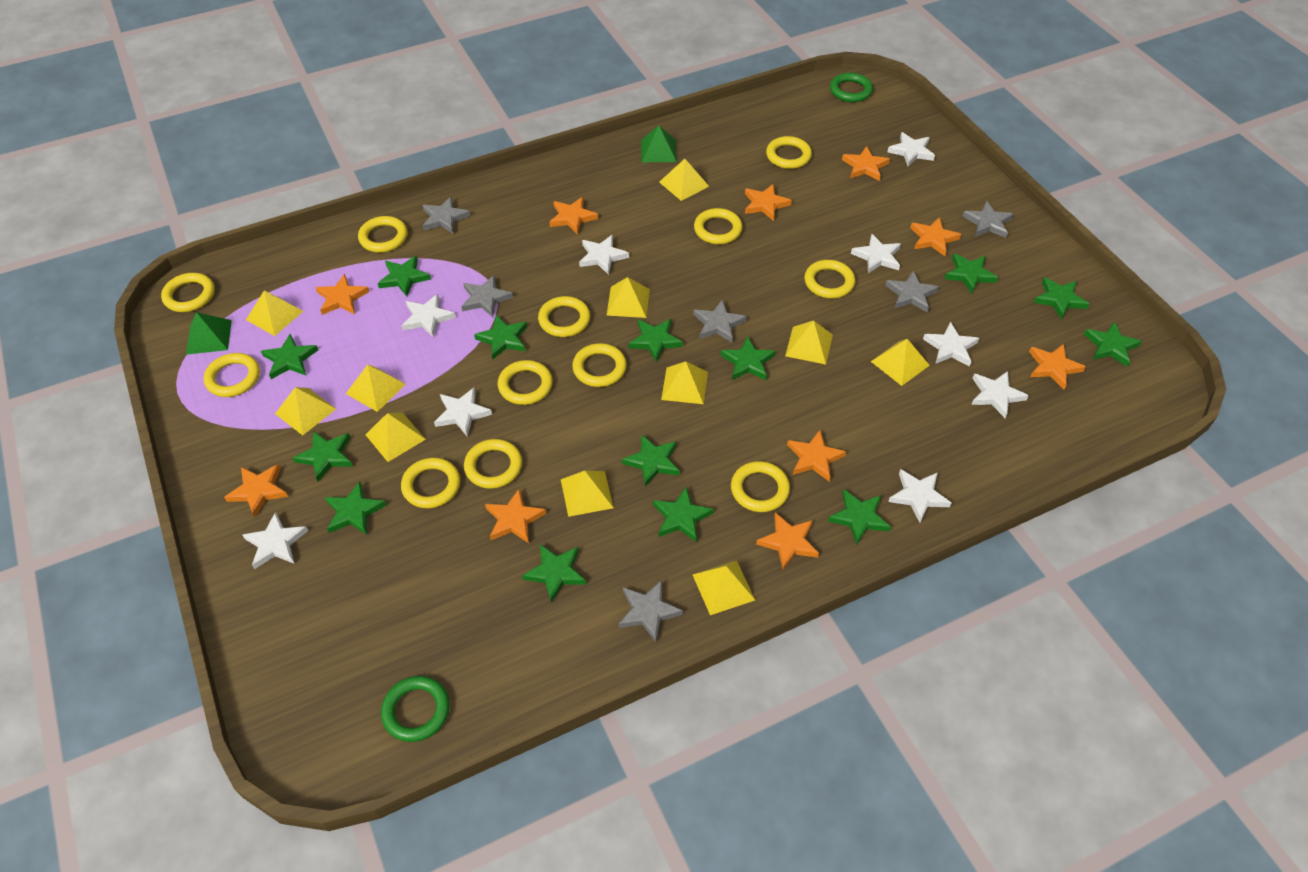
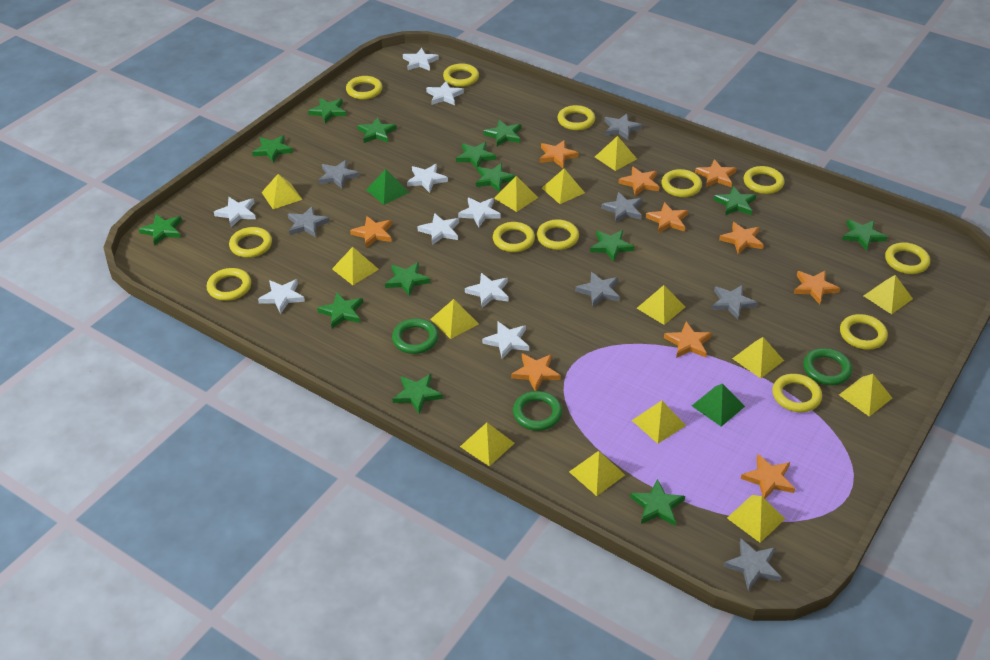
green ring: [381,676,450,742] [830,73,873,102] = 2 -> [392,318,439,354] [513,391,562,431] [803,348,852,385] = 3
grey star: [423,197,471,234] [461,275,513,317] [618,580,683,642] [693,299,747,343] [885,271,939,312] [962,201,1013,238] = 6 -> [288,206,330,237] [319,160,359,189] [575,272,620,307] [601,192,642,222] [604,114,642,140] [711,285,758,320] [723,539,782,591] = 7
yellow pyramid: [246,291,303,336] [275,387,336,435] [346,365,406,412] [365,413,426,462] [561,471,614,517] [606,277,650,318] [659,159,709,201] [661,361,708,404] [693,560,755,615] [785,321,833,364] [871,339,930,386] = 11 -> [261,174,302,209] [332,247,379,285] [431,299,479,339] [460,423,514,466] [494,176,538,212] [542,169,585,204] [569,451,625,496] [595,136,637,171] [632,401,686,444] [637,285,685,325] [727,495,785,543] [732,337,784,378] [839,374,892,417] [864,275,913,314] = 14

